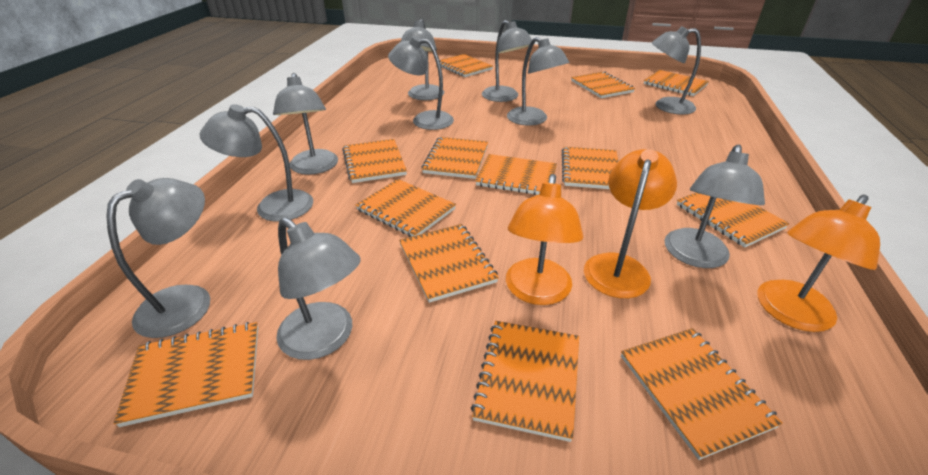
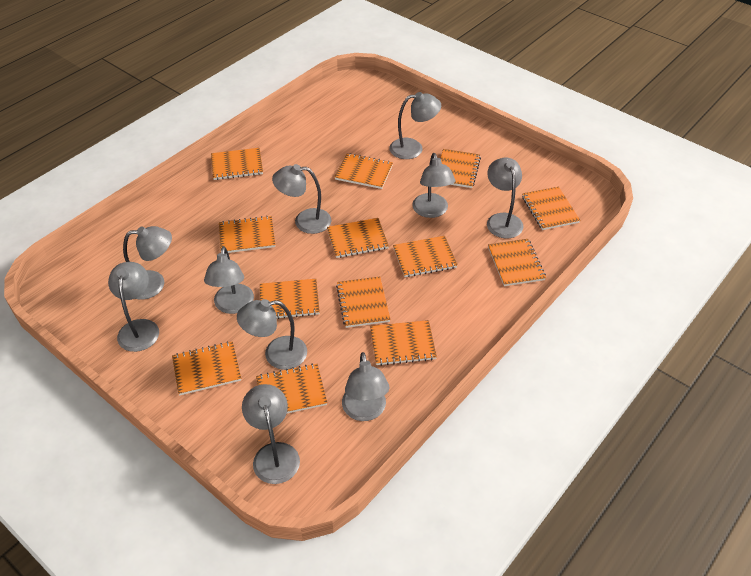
orange lamp: [506,174,583,305] [584,149,677,298] [757,195,880,332] = 3 -> none = 0

